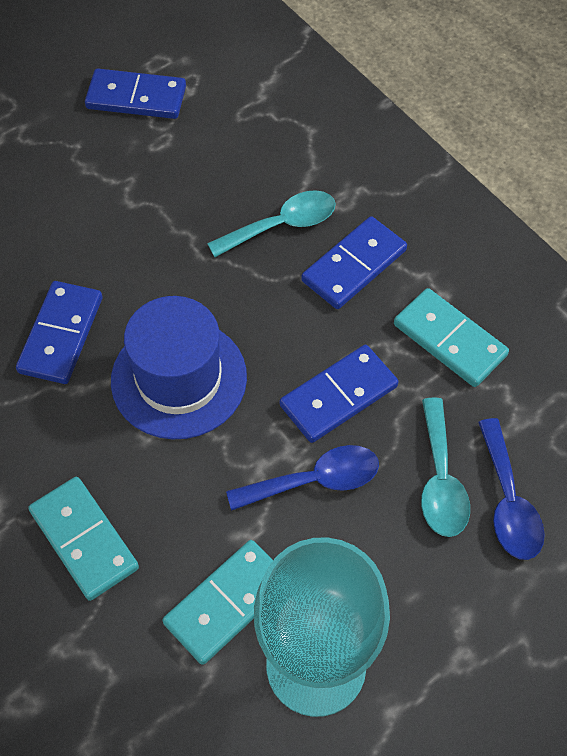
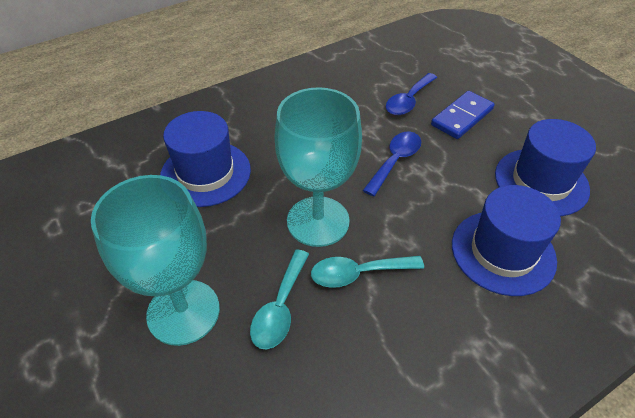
blue domino: [16,281,102,384] [85,68,186,119] [280,345,399,443] [301,216,407,309] = 4 -> [431,91,495,139] = 1
blue hat: [111,296,247,439] = 1 -> [160,111,251,207] [452,185,561,296] [495,119,596,216] = 3
turquoise domino: [28,477,139,601] [162,540,273,665] [394,288,509,387] = 3 -> none = 0
turquoise goblet: [254,537,390,717] = 1 -> [91,175,220,346] [274,87,362,247] = 2

